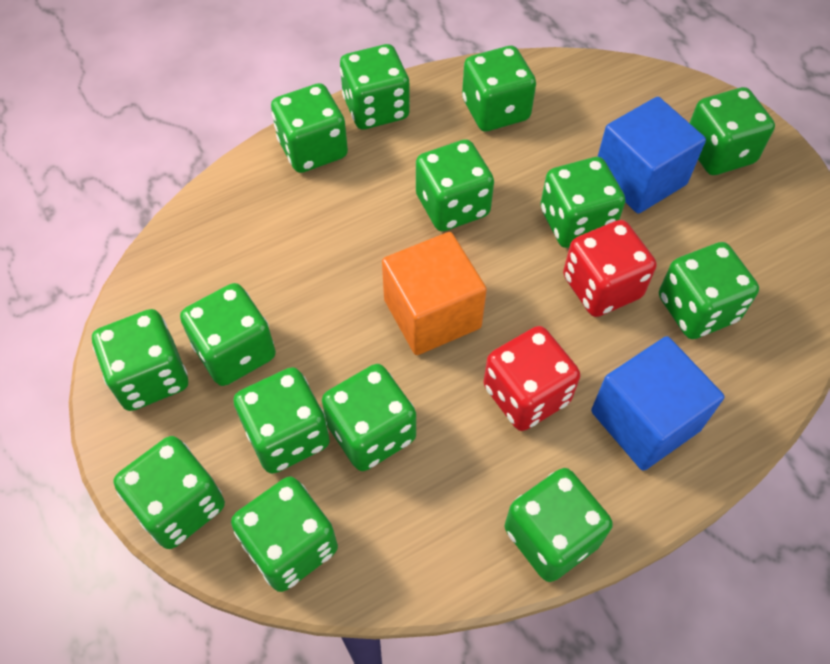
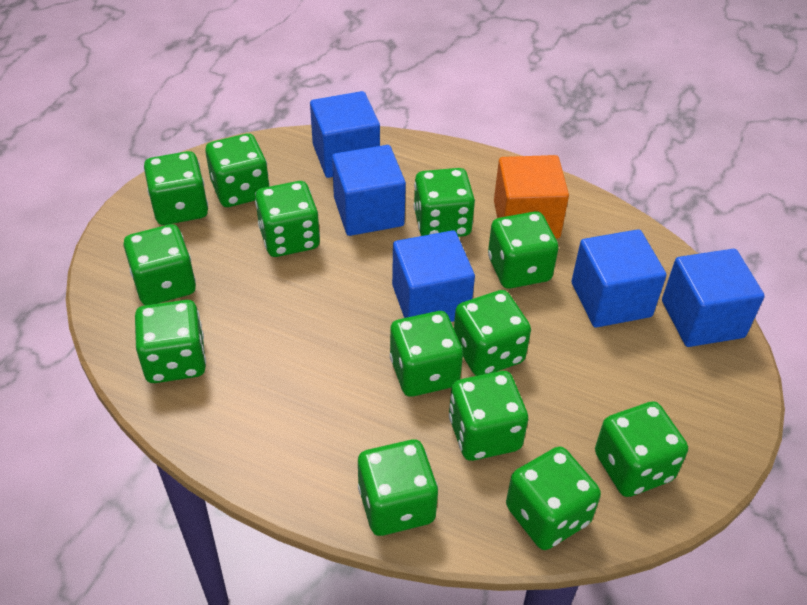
blue cube: [591,336,724,471] [598,97,706,214] = 2 -> [310,91,380,178] [332,145,406,236] [392,230,475,322] [572,229,666,328] [662,249,765,347] = 5
green dice: [92,309,188,411] [113,436,225,549] [180,283,276,386] [231,477,338,592] [233,367,330,474] [271,83,348,173] [322,364,416,471] [340,44,410,130] [416,139,494,231] [462,46,536,132] [505,468,613,582] [540,157,625,248] [659,242,759,339] [690,87,775,175] = 14 -> [123,224,196,305] [135,300,206,383] [144,151,208,225] [205,134,270,207] [255,181,320,257] [358,439,438,536] [390,311,463,397] [414,168,475,237] [449,371,528,461] [454,290,531,376] [488,211,559,289] [506,447,601,550] [595,402,688,497] = 13
red dice: [483,326,580,431] [563,220,656,317] = 2 -> none = 0

